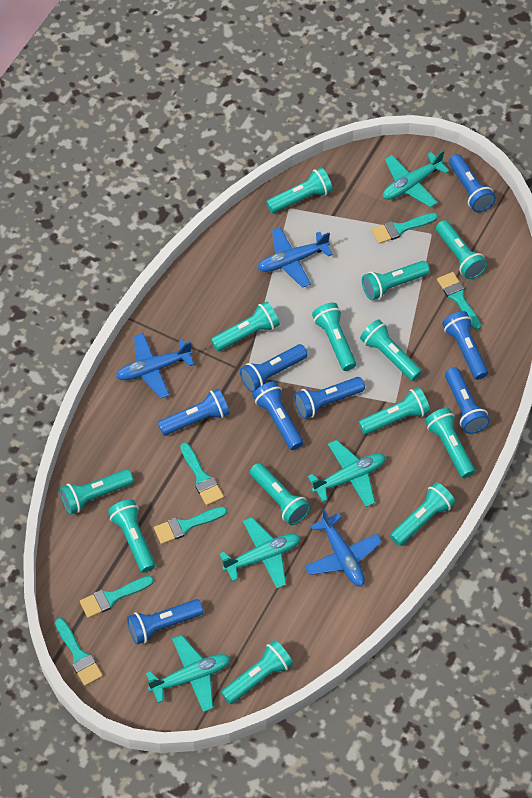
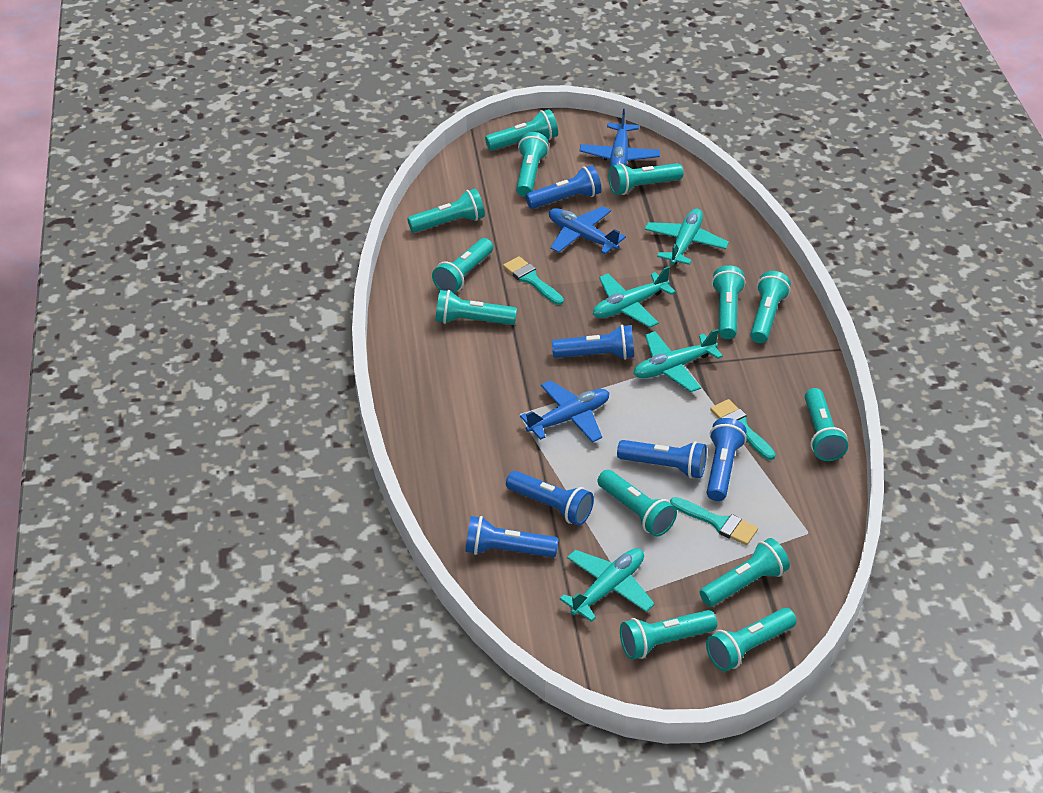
blue flashlight: [127,599,204,645] [158,388,230,436] [240,344,308,392] [253,381,303,450] [294,377,365,419] [442,311,488,380] [445,367,490,434] [449,154,496,212] = 8 -> [465,516,558,557] [506,471,594,526] [526,165,601,209] [552,325,634,360] [617,440,707,479] [707,418,747,501] = 6
turquoise brush: [55,618,103,686] [80,576,154,618] [154,507,227,544] [180,442,224,505] [371,213,438,244] [437,272,481,330] = 6 -> [503,256,564,305] [670,497,758,545] [710,399,775,460] = 3

